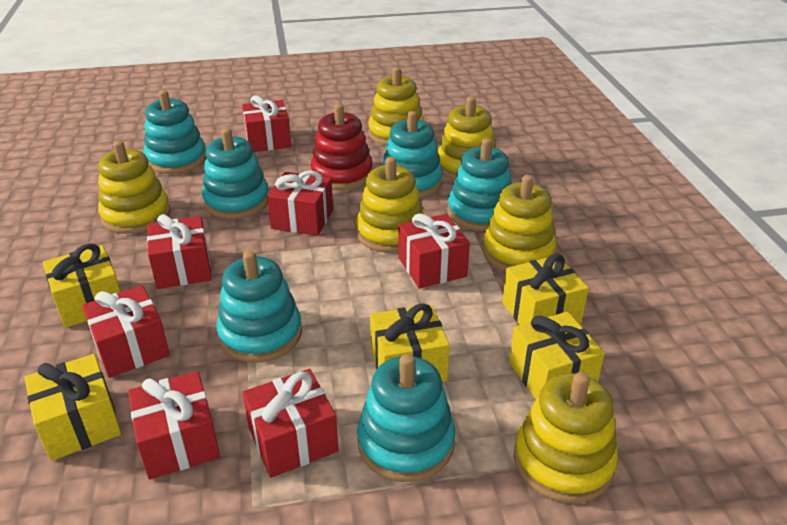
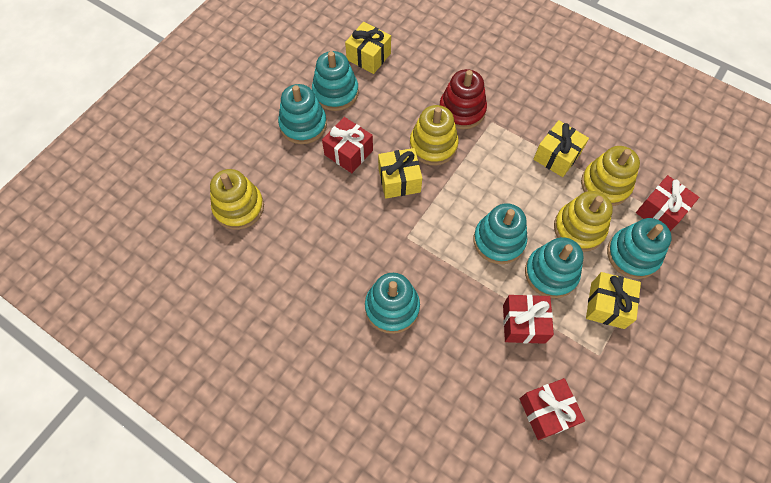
red gift: [82,285,170,378] [128,371,220,480] [147,214,212,289] [242,95,291,152] [242,369,339,478] [267,171,333,236] [398,213,470,289] = 7 -> [322,117,373,173] [503,295,554,344] [520,378,585,440] [636,175,699,231] = 4
yellow gift: [24,354,122,461] [43,244,121,328] [370,304,450,382] [502,254,589,325] [509,312,605,399] = 5 -> [345,22,391,74] [378,148,422,199] [533,120,589,177] [586,272,641,329] = 4
yellow stacking toy: [98,141,170,234] [356,157,424,253] [368,67,425,145] [437,96,496,180] [482,175,557,271] [513,372,618,503] = 6 -> [210,169,264,230] [410,105,459,165] [554,191,613,252] [581,146,640,206] = 4

